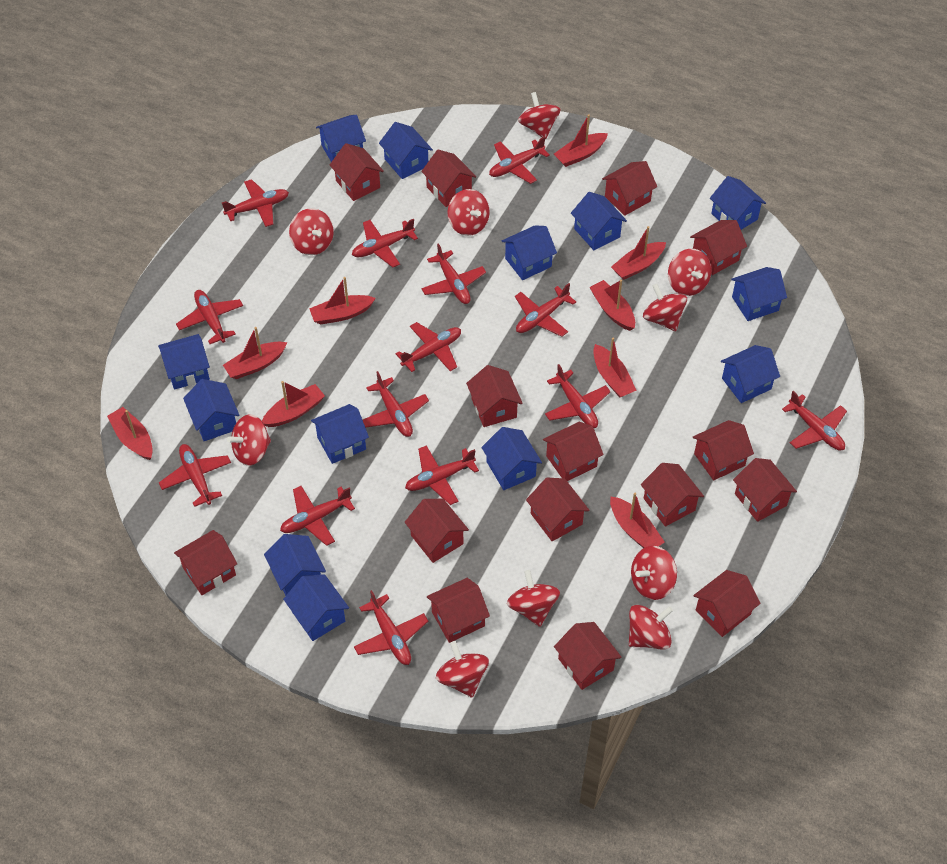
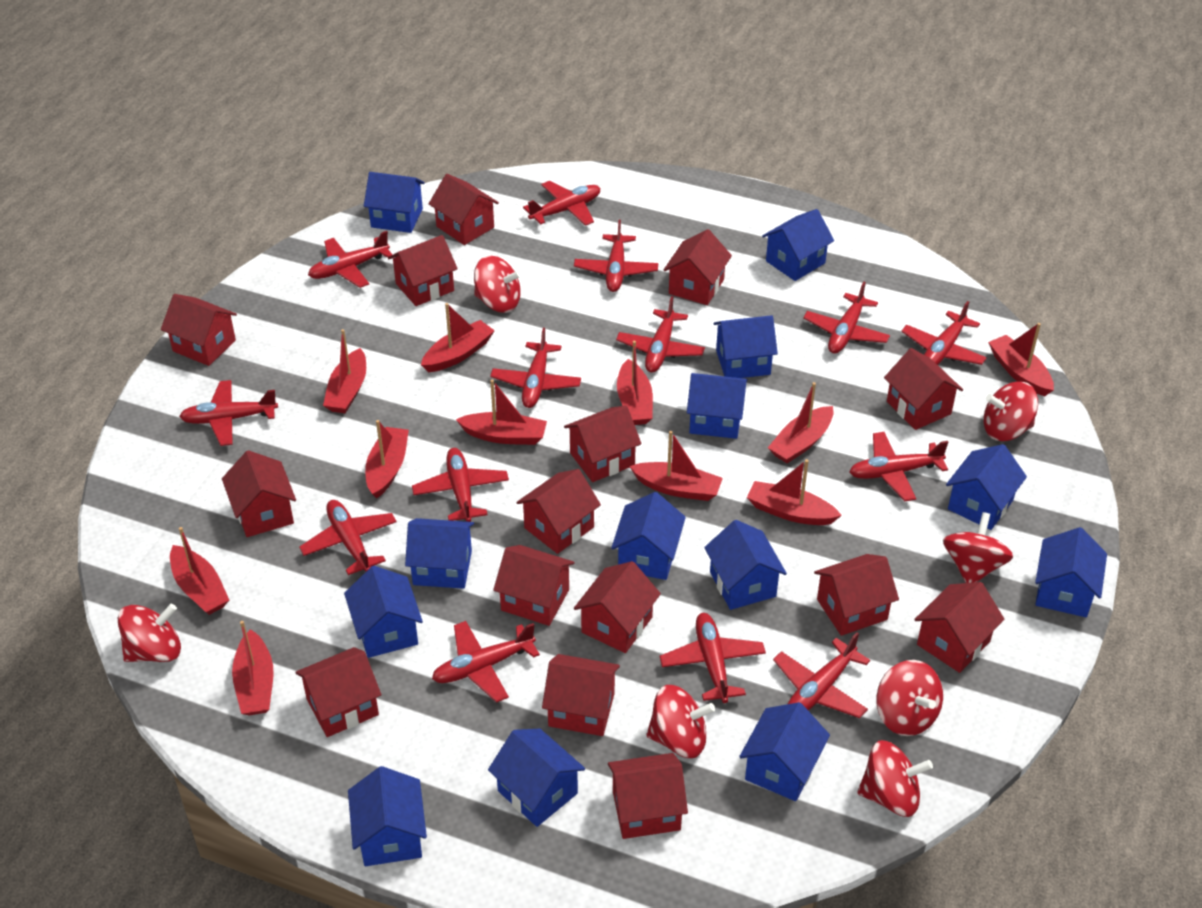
red boat: [107,407,153,460] [223,327,288,379] [262,381,325,427] [309,277,376,325] [554,114,608,167] [589,280,635,331] [593,338,637,398] [610,492,664,548] [611,226,666,280] = 9 -> [170,527,229,615] [232,621,273,715] [323,329,366,414] [365,420,409,499] [421,303,495,372] [456,379,547,445] [617,341,653,425] [629,431,723,501] [747,459,842,525] [768,382,833,463] [988,323,1054,396] = 11
red spinning top: [227,415,271,466] [289,208,334,255] [436,641,489,698] [447,189,490,236] [507,570,560,627] [518,92,561,139] [629,605,673,650] [631,546,677,600] [643,284,687,331] [668,249,711,296] = 10 -> [118,604,181,662] [474,255,522,313] [646,685,715,758] [858,740,933,817] [876,660,943,736] [943,512,1013,583] [983,381,1038,441] = 7

